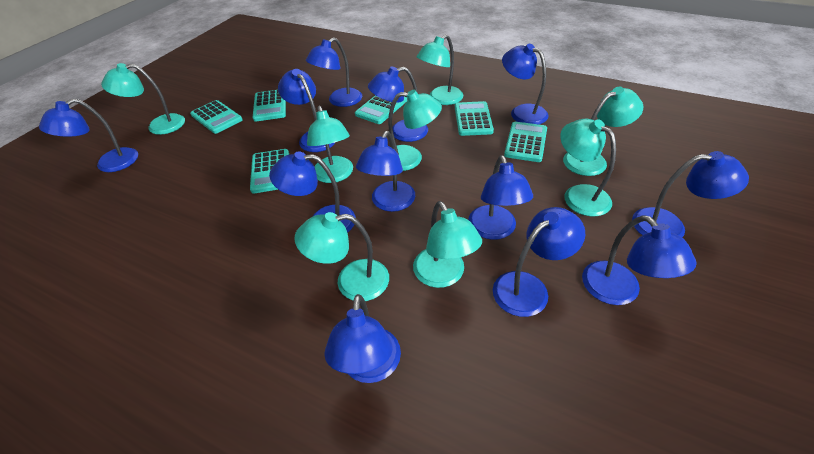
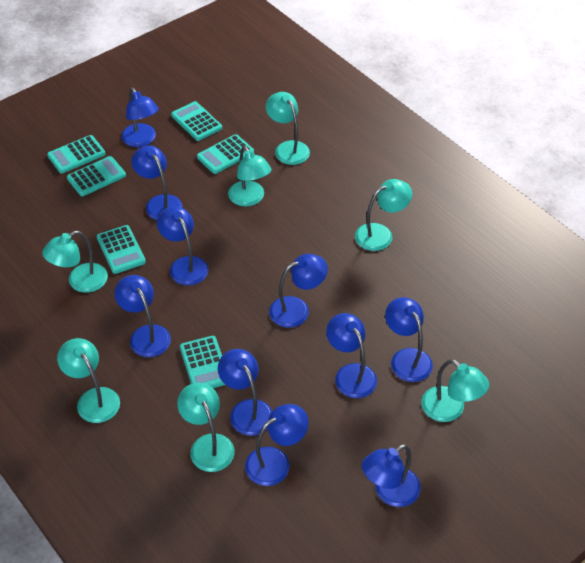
blue lamp: [39,99,138,172] [269,151,356,233] [278,69,335,152] [306,37,362,107] [324,294,401,383] [356,131,415,212] [368,66,428,142] [468,155,533,240] [493,207,585,317] [502,44,549,124] [582,215,697,305] [632,151,749,237] = 12 -> [114,275,171,357] [121,88,159,147] [131,145,182,220] [157,206,208,285] [218,349,272,436] [245,404,309,486] [269,254,328,328] [326,313,377,398] [362,444,421,507] [385,297,433,382] = 10
turquoise lamp: [101,63,185,135] [294,212,389,301] [307,106,353,183] [388,90,442,171] [413,201,482,288] [416,34,463,105] [560,118,616,216] [563,87,643,176] = 8 -> [42,231,108,293] [57,338,120,423] [177,383,235,472] [228,146,272,207] [266,92,310,165] [355,179,412,251] [421,359,489,422] = 7

